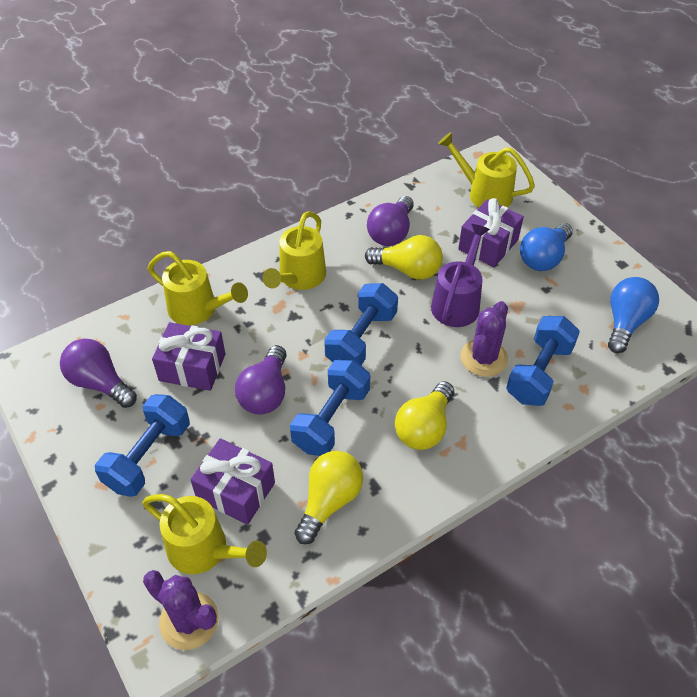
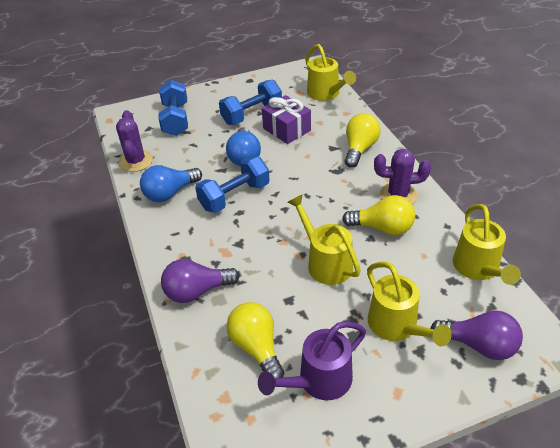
blue dumbbell: [95,394,190,497] [290,359,370,456] [324,283,398,365] [506,316,580,406] = 4 -> [158,80,188,136] [195,156,270,213] [219,79,282,125] = 3
purple gift: [152,322,225,391] [190,438,275,525] [458,198,524,267] = 3 -> [262,95,311,144] = 1
purple light bulb: [60,339,137,408] [235,345,287,415] [367,196,414,246] = 3 -> [161,259,240,303] [430,310,523,360] = 2

